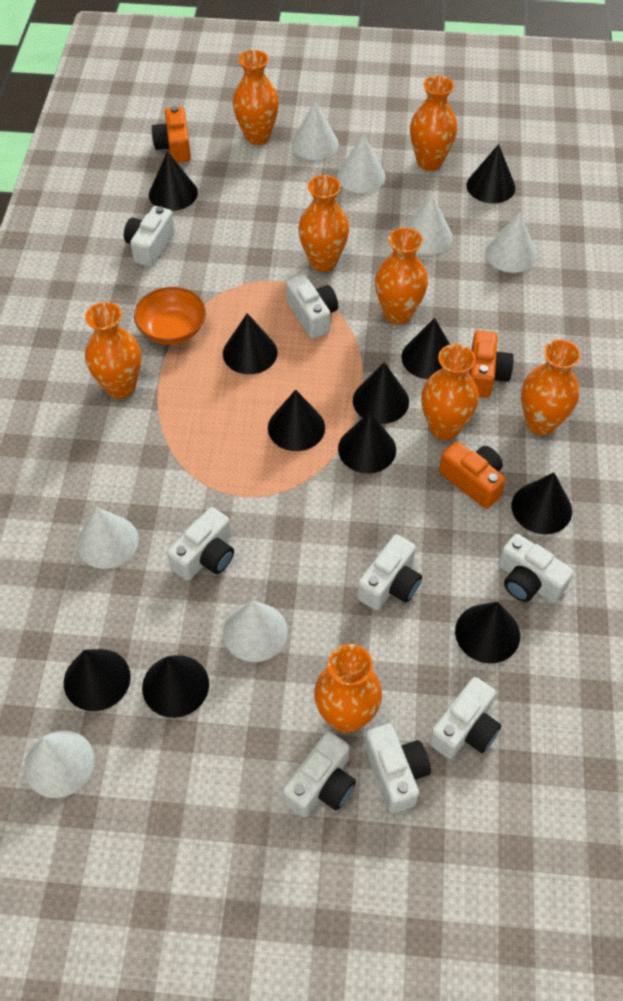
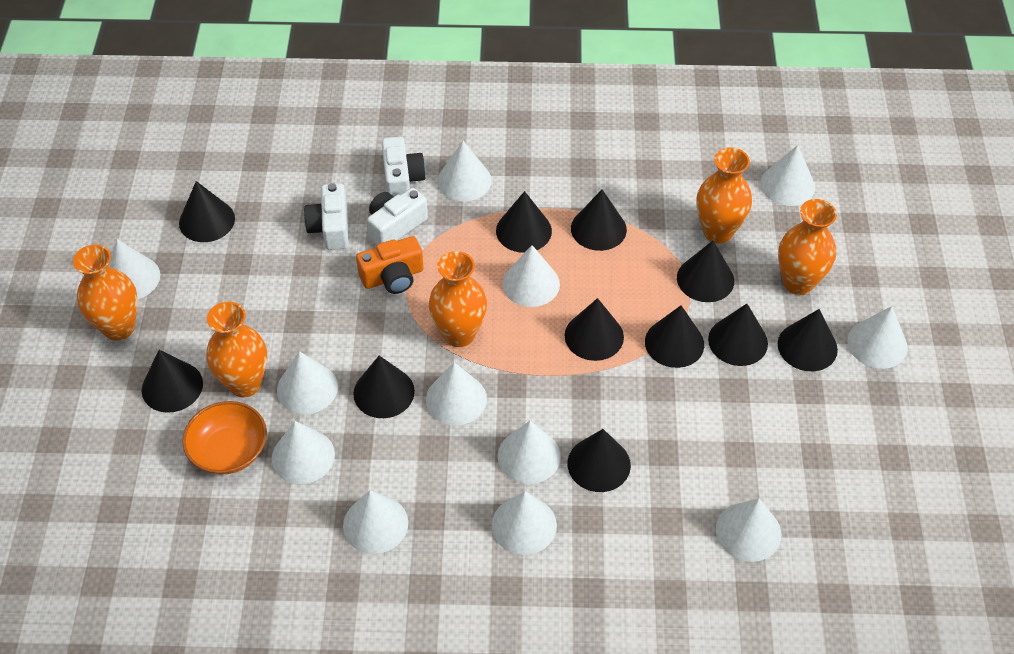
orange camera: [152,106,191,163] [439,441,506,509] [469,330,514,398] = 3 -> [356,236,424,294] = 1
orange vase: [85,302,141,399] [232,50,279,145] [298,175,349,272] [314,644,382,733] [375,228,428,324] [410,75,457,171] [421,344,479,440] [521,339,581,436] = 8 -> [73,245,138,341] [207,302,267,398] [429,251,487,347] [696,147,752,243] [778,199,837,295] = 5
white camera: [124,206,175,267] [167,507,234,581] [283,731,356,817] [286,274,338,339] [357,534,422,610] [364,724,431,813] [429,677,501,759] [498,534,574,603] = 8 -> [304,183,349,250] [367,188,428,245] [382,136,426,197] = 3
white cone: [24,730,95,798] [77,507,139,569] [223,600,288,662] [292,101,339,160] [337,134,385,193] [405,195,453,255] [485,213,537,273] = 7 -> [109,239,160,299] [272,421,335,484] [277,351,338,414] [343,490,408,554] [426,362,487,425] [437,141,492,201] [492,491,557,555] [498,421,561,484] [502,245,560,307] [716,498,781,562] [760,145,815,206] [847,306,908,369] = 12

